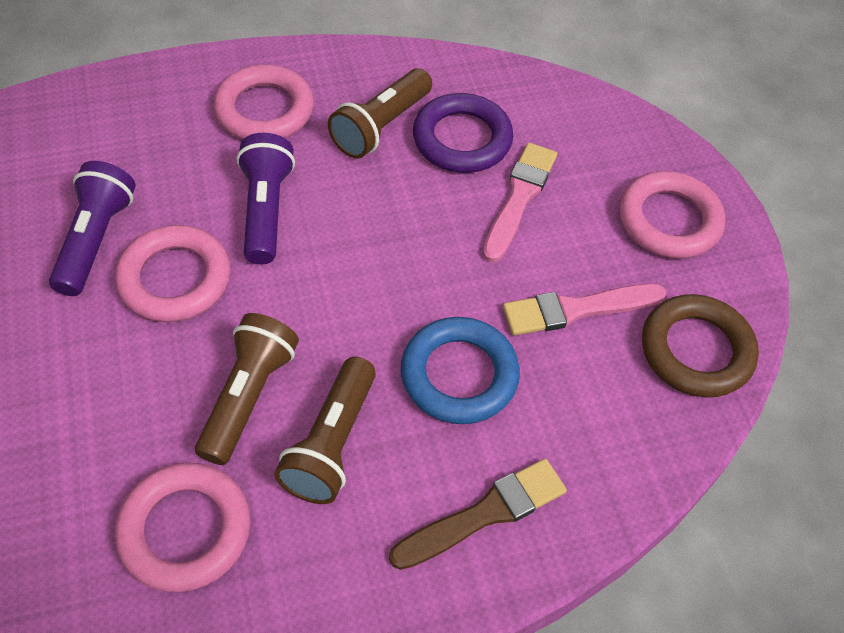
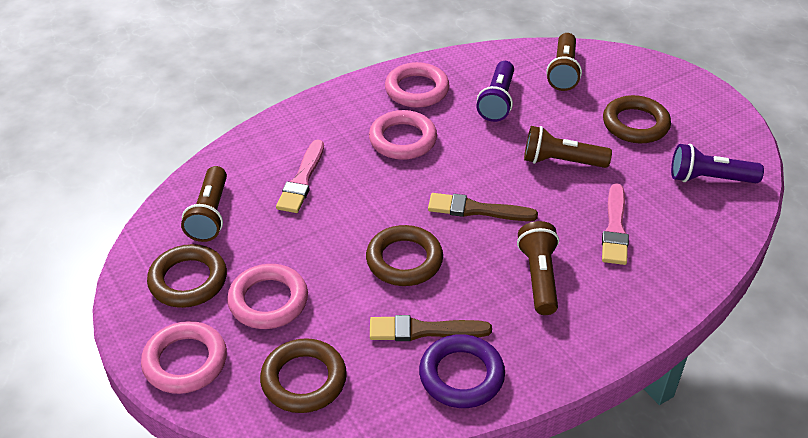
blue ring: [401,317,520,424] = 1 -> none = 0
brown brush: [389,459,567,570] = 1 -> [370,315,492,341] [428,193,538,221] = 2
brown flashlight: [195,313,299,465] [274,357,376,504] [328,68,432,158] = 3 -> [181,166,227,242] [517,221,559,315] [524,126,612,168] [546,33,582,91] = 4
brown ring: [642,294,759,397] = 1 -> [147,244,227,308] [260,338,347,413] [366,225,443,286] [603,95,671,143] = 4

